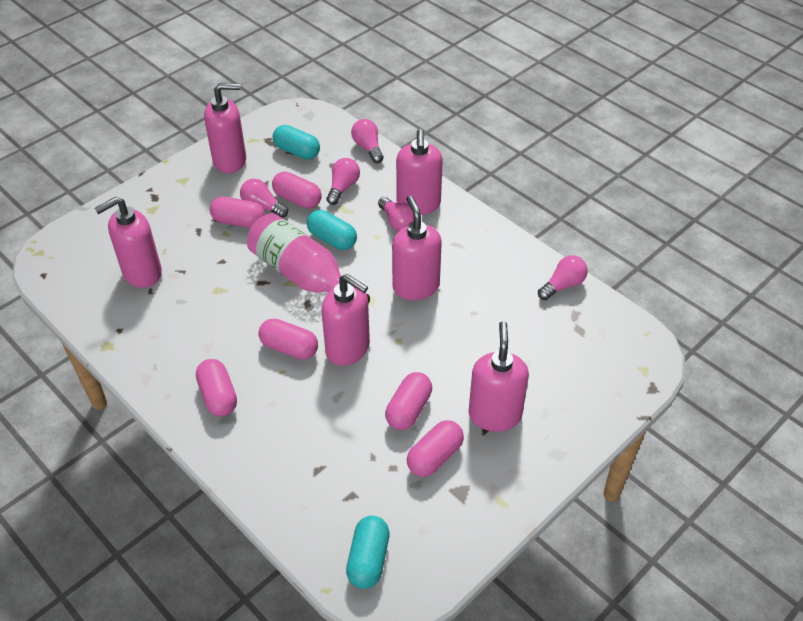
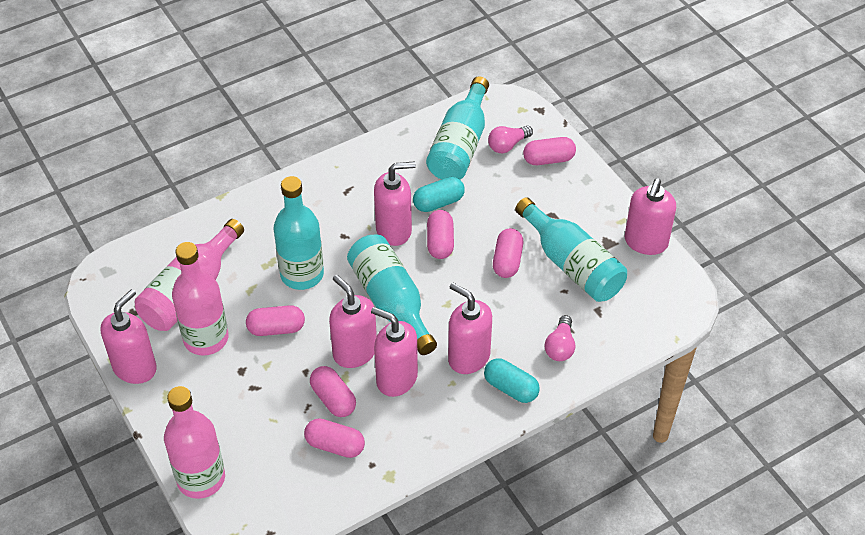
pink bottle: [247,213,370,304] = 1 -> [135,219,244,331] [164,386,225,499] [172,242,228,356] = 3
pink light bulb: [240,179,288,218] [327,158,360,205] [351,119,384,163] [378,197,414,231] [538,255,588,300] = 5 -> [488,126,533,153] [545,315,575,361] = 2
turquoise bottle: none = 0 -> [274,176,324,290] [347,234,437,355] [426,76,489,180] [515,197,627,302] = 4
turquoise capsule: [273,125,320,160] [307,210,357,250] [346,516,390,589] = 3 -> [413,177,465,212] [484,358,540,403] = 2

